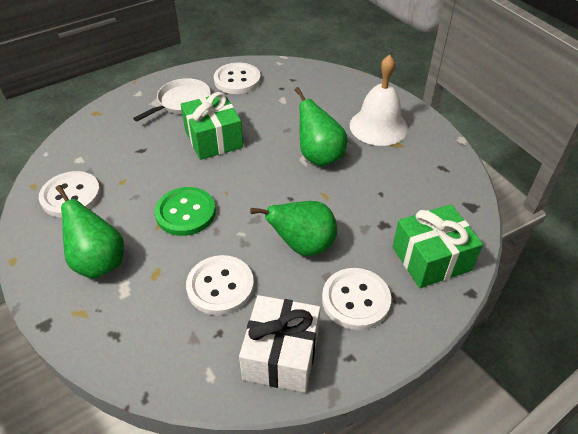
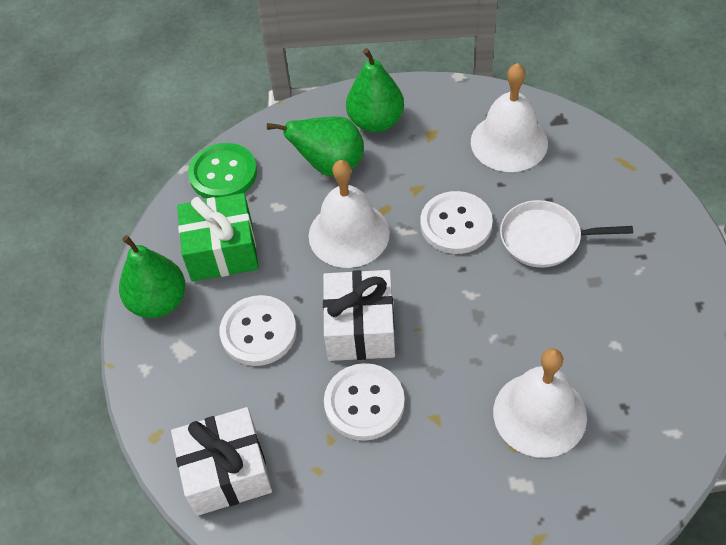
green gift: [181,92,243,160] [393,204,483,288] = 2 -> [177,193,259,282] = 1
white bell: [350,55,408,146] = 1 -> [309,160,390,268] [471,63,548,172] [493,348,587,458] = 3
white button: [39,171,101,218] [186,255,254,315] [214,63,261,94] [322,268,391,330] = 4 -> [219,295,297,366] [324,363,405,441] [420,191,493,254] = 3
white gift: [239,295,320,393] = 1 -> [171,407,272,516] [323,270,395,361] = 2

